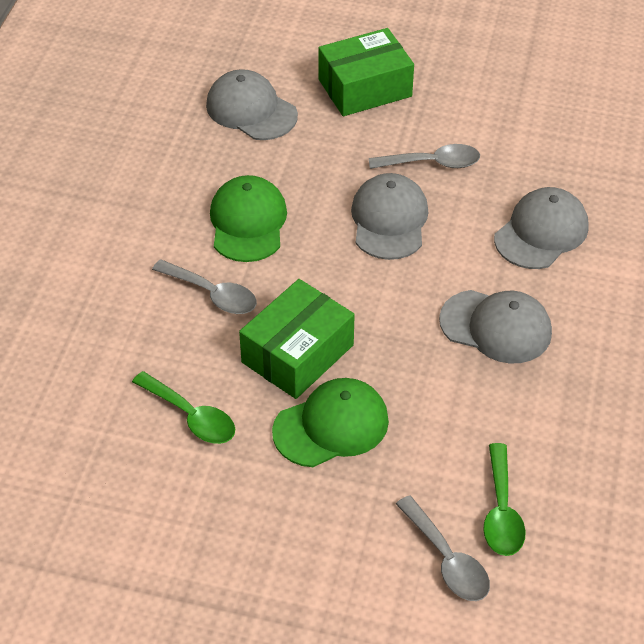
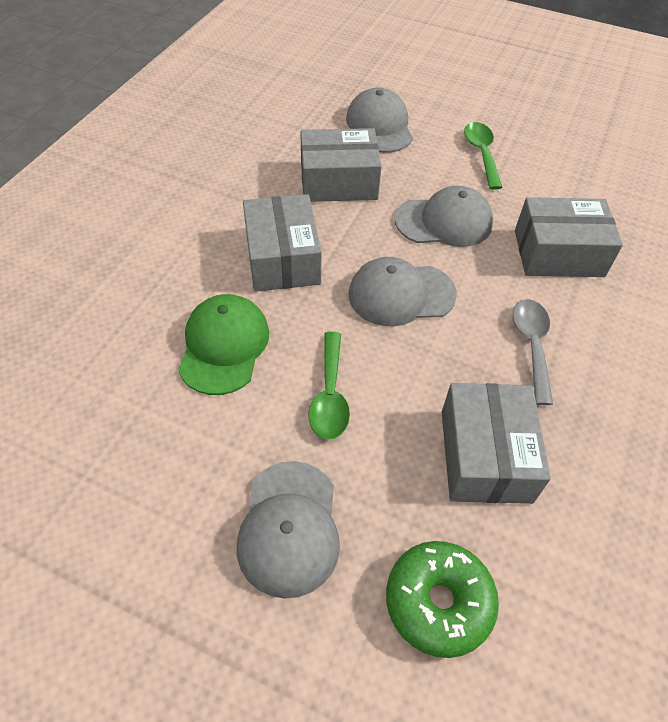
green box: [239,279,355,399] [318,28,414,116] = 2 -> none = 0
green cap: [210,175,287,262] [272,378,389,467] = 2 -> [178,294,269,395] = 1
green donut: none = 0 -> [386,541,499,658] = 1
grey box: none = 0 -> [243,194,322,292] [300,128,382,202] [442,383,551,504] [515,197,623,277] = 4
grey spoon: [152,259,257,314] [369,144,480,169] [396,495,490,601] = 3 -> [513,299,553,405] = 1

